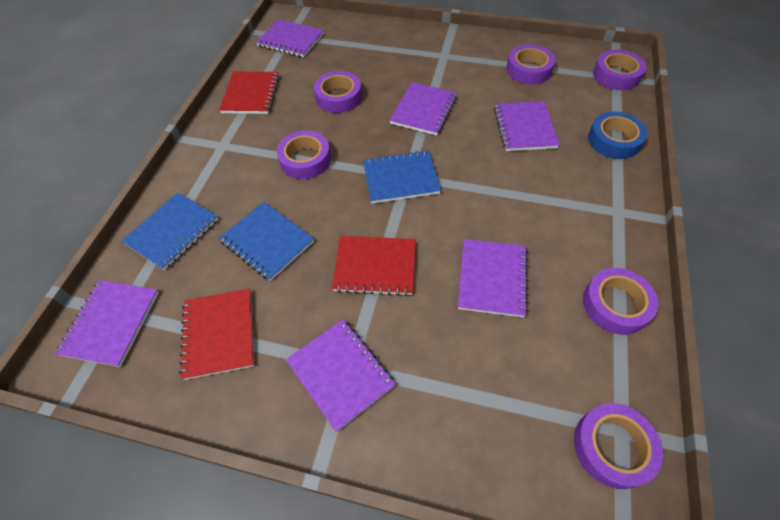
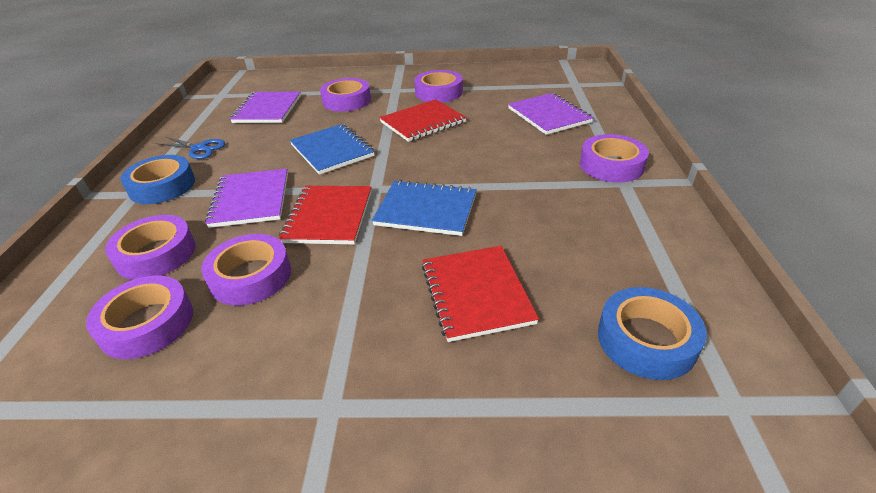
blue notebook: [122,192,218,270] [219,202,314,281] [363,150,441,204] = 3 -> [290,124,375,175] [372,180,477,236] = 2
blue scissors: none = 0 -> [156,137,225,159] = 1
blue tape: [588,112,648,159] = 1 -> [120,155,195,204] [598,287,707,380] = 2
purple notebook: [55,280,159,367] [256,19,324,57] [286,319,396,432] [389,82,457,135] [458,239,528,317] [494,101,560,151] = 6 -> [205,169,288,228] [230,91,301,123] [508,93,594,135] = 3

